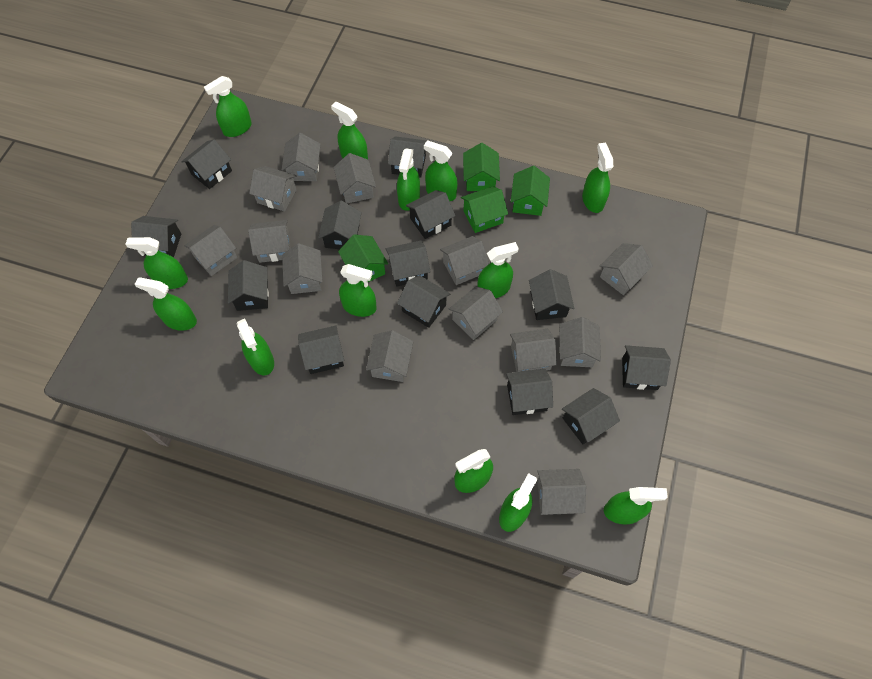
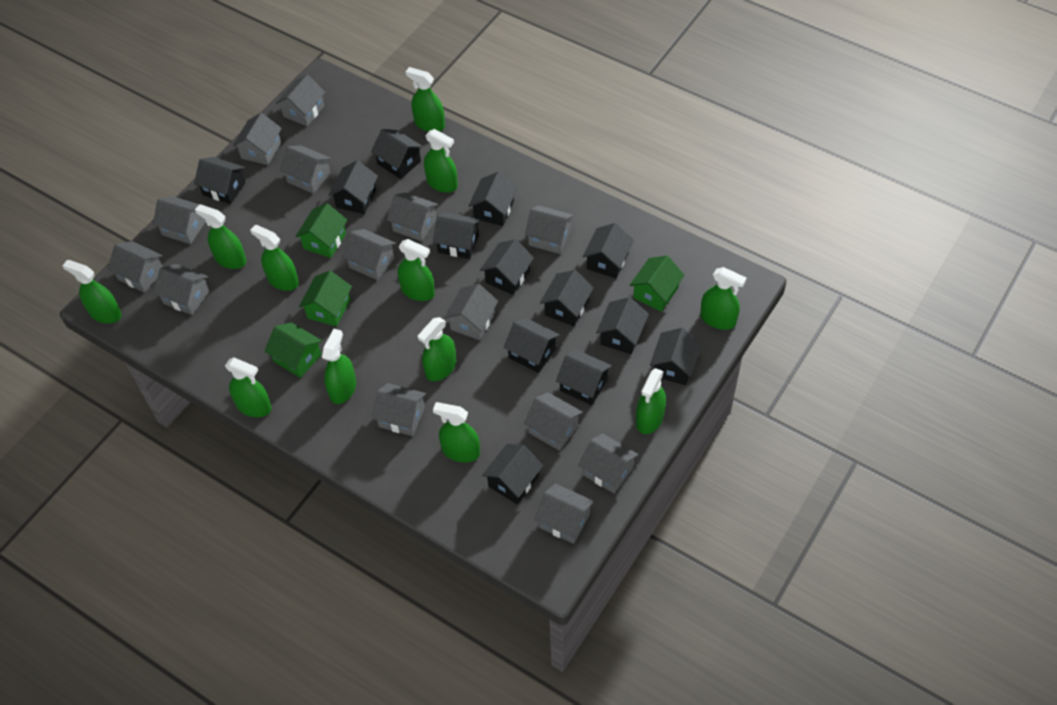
green spray bottle: [125,237,188,289] [134,277,197,331] [204,76,252,137] [237,319,274,375] [331,102,368,159] [339,264,377,317] [397,148,420,211] [424,140,458,201] [454,449,493,493] [477,242,519,298] [499,473,537,532] [582,143,613,213] [604,487,668,525] = 13 -> [63,260,122,324] [195,204,246,269] [225,357,272,417] [250,225,299,291] [322,329,356,404] [398,239,435,301] [406,67,445,132] [418,317,456,382] [424,129,458,193] [433,402,480,462] [636,368,666,434] [700,267,746,330] = 12
grey house: [184,225,237,276] [248,220,291,263] [249,166,297,212] [282,133,321,181] [282,243,323,294] [334,153,376,203] [366,330,414,382] [440,236,489,285] [449,286,503,340] [510,329,557,372] [537,469,586,515] [559,317,601,367] [600,243,653,295] = 13 -> [108,241,163,293] [153,196,206,244] [154,264,209,315] [233,113,282,165] [276,75,325,126] [280,145,331,194] [342,229,396,280] [372,383,426,436] [387,192,438,242] [444,284,498,340] [524,392,583,451] [525,205,574,254] [535,483,594,544] [578,433,639,494] = 14

